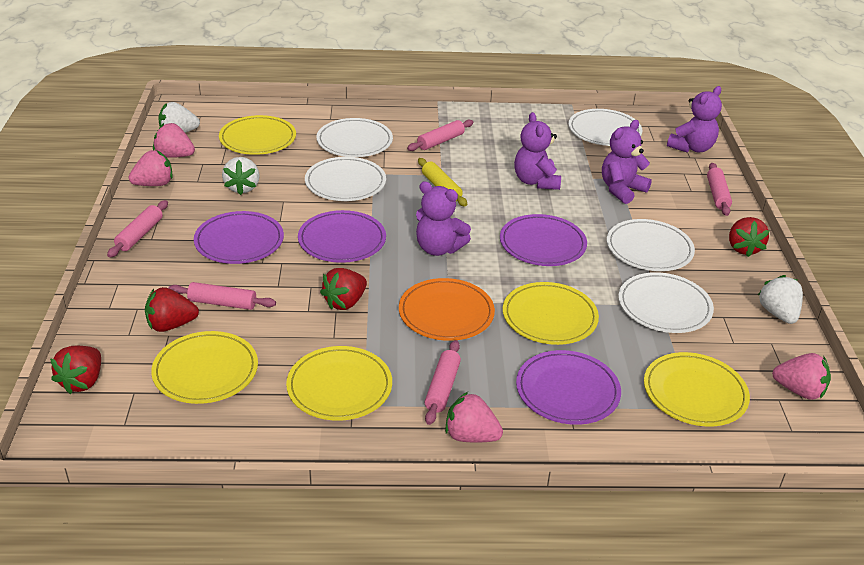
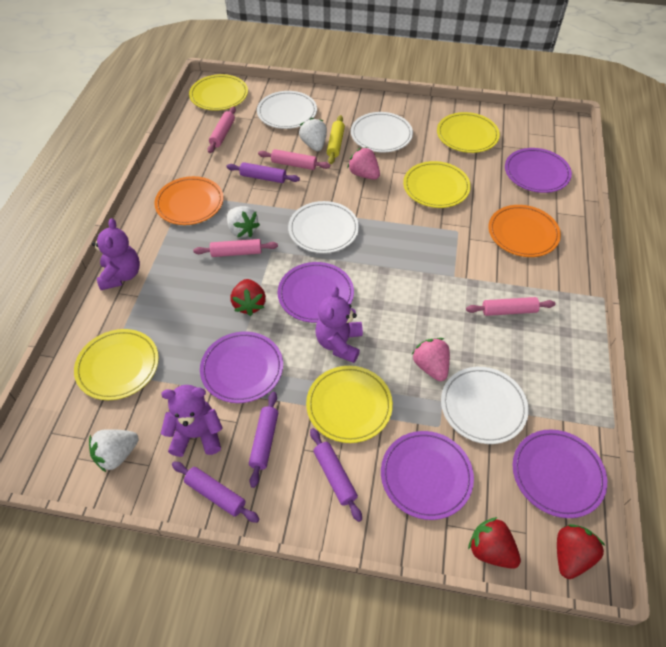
orange plate: [399,278,495,341] = 1 -> [154,176,224,225] [489,205,561,257] = 2
pink rolling pin: [107,200,168,258] [168,282,276,310] [407,120,474,151] [425,340,461,425] [707,163,732,216] = 5 -> [193,239,278,257] [208,107,236,153] [258,149,330,170] [466,297,556,316] = 4
pink strawberry: [129,150,173,186] [153,123,195,158] [445,392,503,443] [772,353,831,400] = 4 -> [347,147,380,180] [412,338,450,381] = 2
purple plate: [194,211,284,264] [298,210,386,263] [500,214,587,266] [516,350,621,425] = 4 -> [200,331,283,403] [277,262,354,323] [381,431,474,520] [505,148,572,193] [512,429,607,518] = 5
purple rolling pin: none = 0 -> [172,461,259,523] [226,162,300,183] [249,392,278,488] [310,428,362,522] = 4
purple teddy bear: [416,181,471,256] [514,112,561,190] [602,120,652,204] [667,86,722,153] = 4 -> [92,218,140,290] [161,385,223,457] [315,286,363,363] = 3
red strawberry: [50,346,101,394] [145,287,199,332] [320,268,367,310] [729,217,770,257] = 4 -> [231,279,266,316] [468,517,521,569] [557,524,605,579] = 3
white plate: [305,157,386,201] [316,118,393,157] [568,109,642,146] [607,219,695,271] [618,272,714,333] = 5 -> [257,91,317,129] [288,201,359,253] [351,112,413,152] [441,367,528,444] = 4

